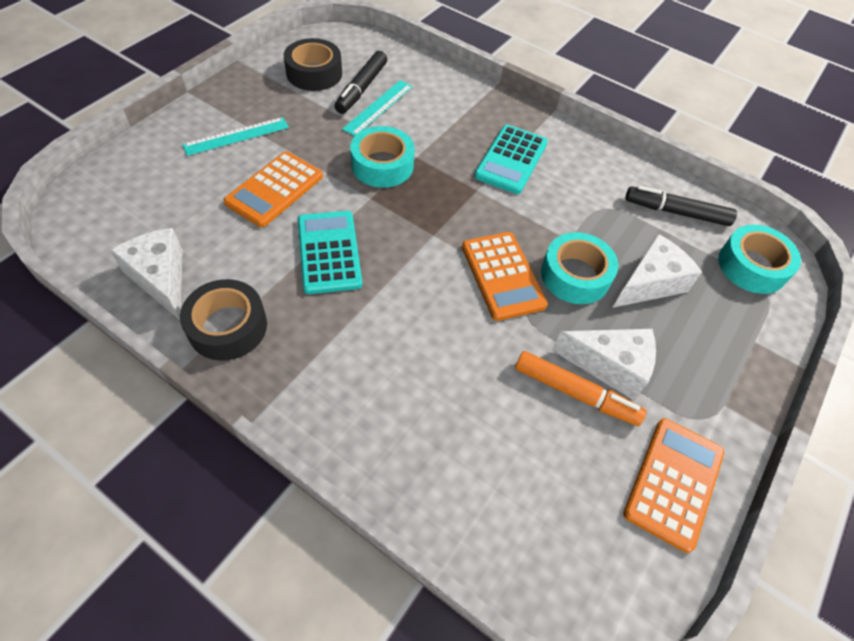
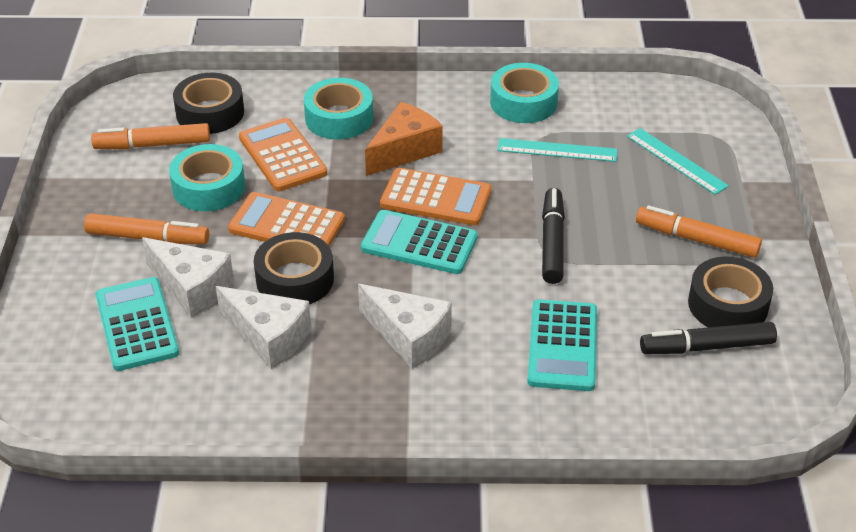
black tape: [180,279,267,361] [284,38,342,91] = 2 -> [173,73,244,134] [254,232,334,304] [688,256,773,327] = 3
orange cheese: none = 0 -> [365,102,443,176] = 1
orange marker: [515,351,646,426] = 1 -> [84,213,209,245] [91,123,210,149] [636,205,762,258] = 3
turquoise calculator: [298,211,362,294] [474,125,548,194] = 2 -> [96,277,179,371] [361,210,478,274] [527,299,597,391] = 3

